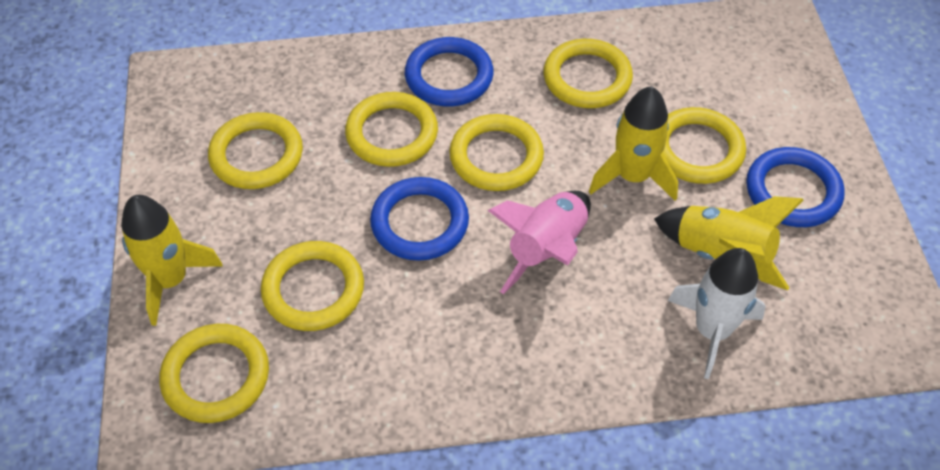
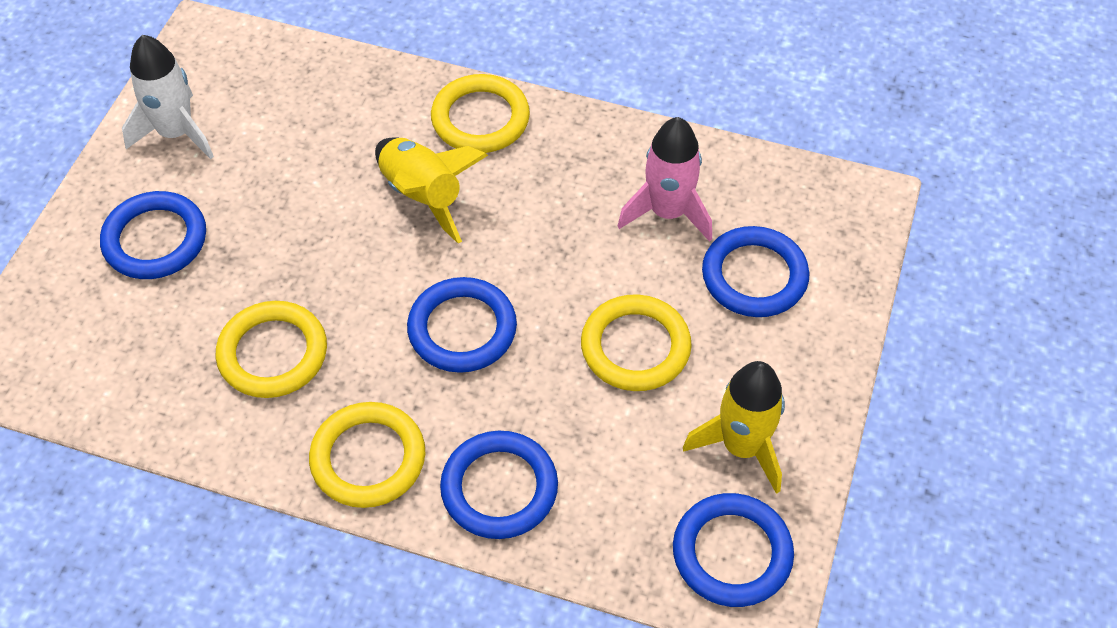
blue ring: [370,177,469,261] [405,37,494,106] [746,147,845,227] = 3 -> [100,191,206,279] [407,277,517,373] [440,431,558,539] [673,493,794,607] [702,226,809,317] = 5
yellow ring: [159,324,269,423] [208,112,303,189] [261,241,364,331] [345,92,438,167] [449,114,544,191] [544,39,633,108] [663,107,746,184] = 7 -> [216,301,327,398] [309,402,425,508] [431,74,530,153] [581,295,692,391] = 4
yellow rocket: [121,195,223,326] [589,86,678,201] [654,196,803,290] = 3 -> [375,138,488,243] [683,361,785,494] = 2

